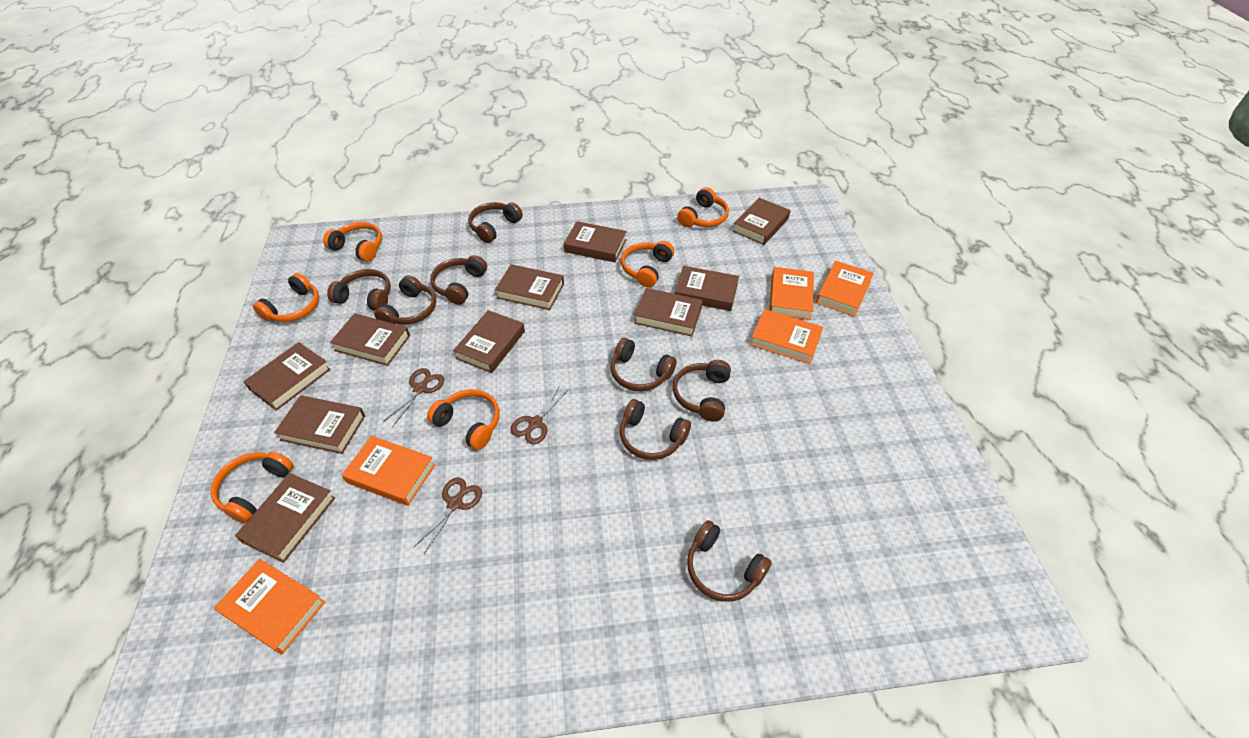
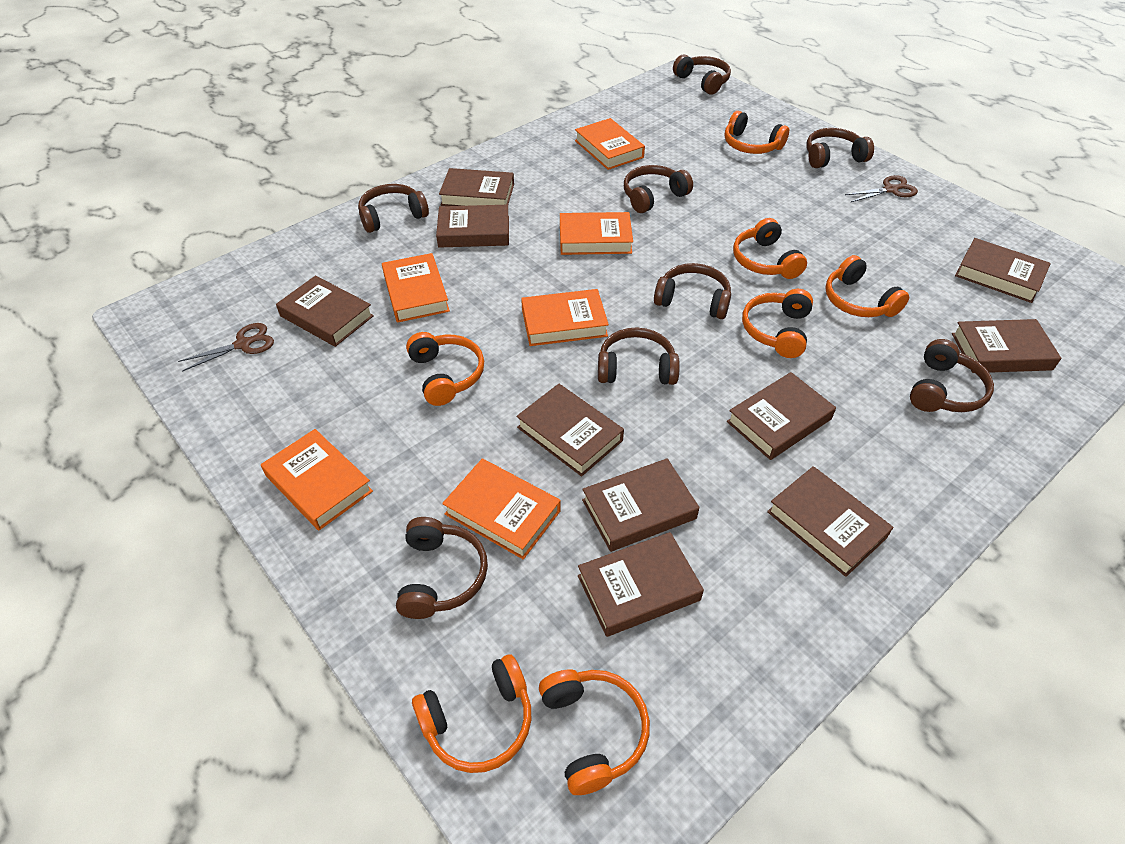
brown scissors: [383,368,444,427] [413,477,482,554] [510,385,569,444] = 3 -> [178,323,274,372] [845,175,918,202] = 2
orange book: [214,559,325,654] [342,436,435,506] [750,309,823,364] [770,267,814,320] [816,261,874,317] = 5 -> [261,429,373,530] [382,253,450,323] [442,459,561,560] [521,289,609,346] [560,212,633,255] [575,118,645,170] = 6
orange headphones: [210,451,293,523] [253,273,319,322] [323,222,382,262] [427,389,500,450] [621,241,674,287] [677,187,729,227] = 6 -> [406,332,484,406] [412,654,531,773] [539,669,650,795] [725,111,789,154] [733,218,807,279] [742,289,813,358] [825,255,909,317] = 7

